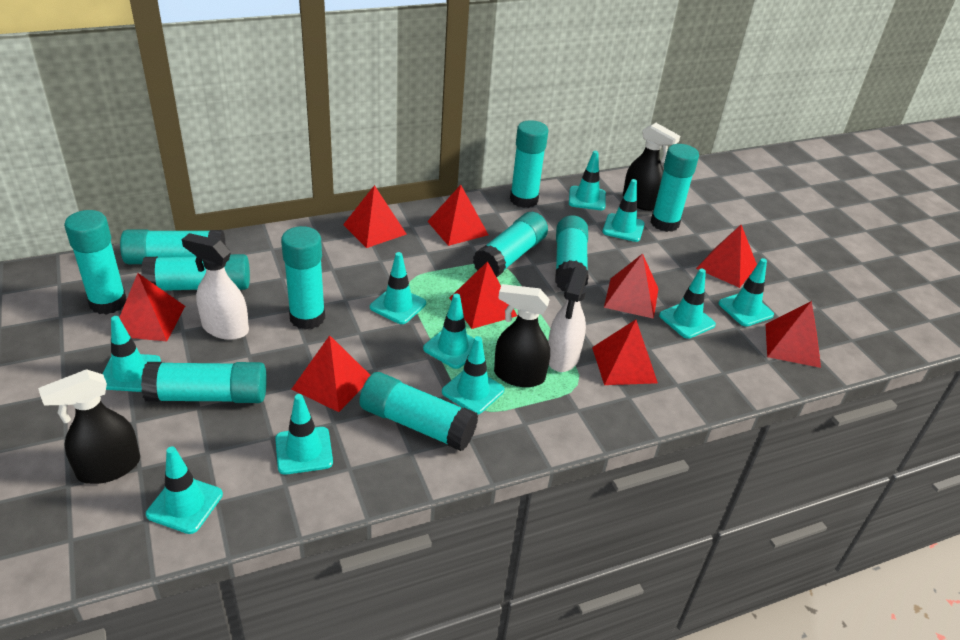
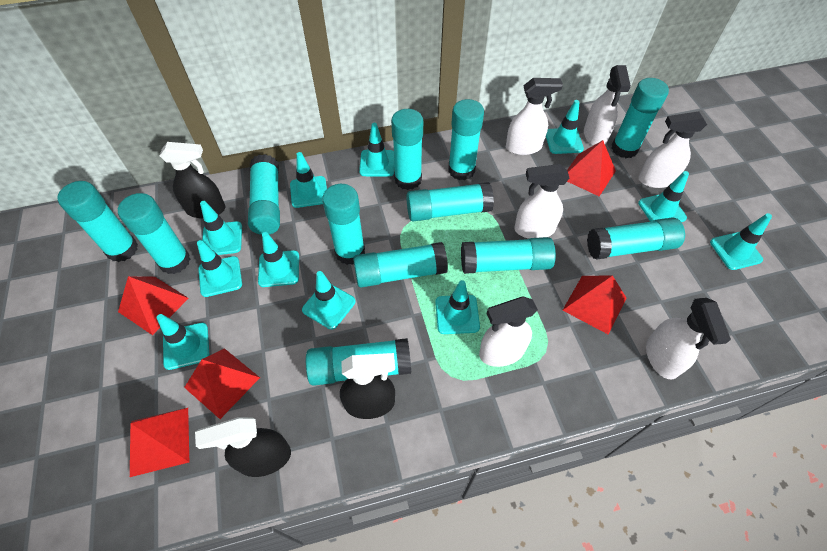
red pyramid: [119,273,185,342] [291,335,370,412] [343,185,407,248] [427,185,488,246] [450,261,517,329] [592,319,658,385] [604,254,658,319] [696,225,757,288] [765,301,821,368] = 9 -> [118,276,189,335] [130,408,189,477] [184,348,260,419] [563,275,627,335] [567,140,616,196] = 5
turquoise glue stick: [64,210,127,315] [120,230,226,264] [141,254,250,291] [141,362,267,403] [281,226,325,330] [359,372,478,451] [473,212,548,277] [510,120,548,208] [555,215,588,291] [651,144,699,232] = 10 -> [57,181,138,262] [118,193,190,274] [248,154,280,235] [306,338,411,386] [322,184,365,265] [353,242,448,288] [391,109,423,190] [406,182,494,221] [448,99,484,180] [461,237,556,274] [587,217,685,260] [611,78,669,158] = 12
turquoise traffic cone: [102,316,161,392] [146,447,223,534] [275,394,333,475] [370,252,426,324] [423,294,474,369] [442,336,504,415] [569,151,606,210] [602,179,645,242] [659,269,716,339] [719,258,774,327] = 10 -> [157,314,210,370] [197,240,242,297] [200,201,242,255] [258,232,299,287] [290,152,327,208] [302,271,356,330] [359,123,395,177] [435,280,480,334] [546,100,584,154] [638,171,689,222] [710,213,772,270] = 11
white spray bottle: [182,233,249,340] [548,267,588,372] = 2 -> [479,296,538,367] [506,78,563,155] [514,164,570,239] [584,65,631,146] [638,111,707,188] [646,298,731,379] = 6

